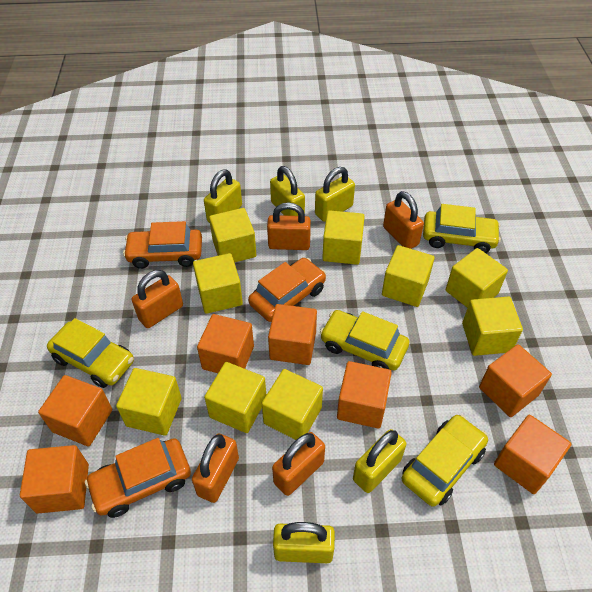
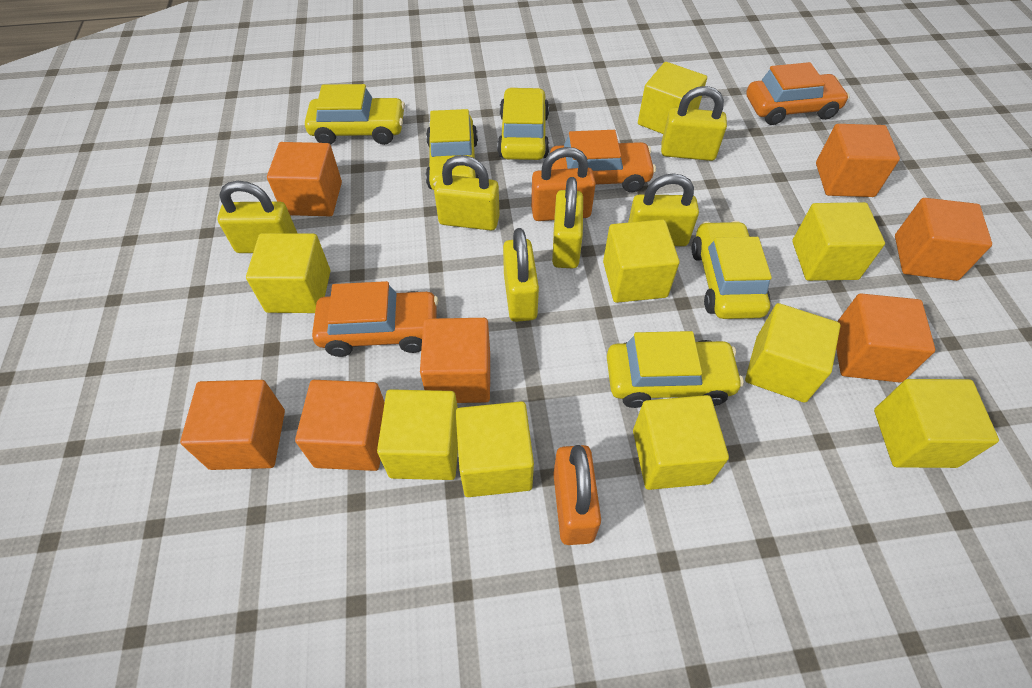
orange padlock: [132,270,183,328] [192,434,239,503] [267,202,311,250] [272,432,325,496] [383,191,424,249] = 5 -> [531,147,596,221] [553,445,601,545] = 2
yellow car: [47,318,134,388] [320,310,409,371] [402,415,488,507] [423,204,501,253] = 4 -> [305,84,405,145] [426,109,479,190] [497,87,549,160] [607,331,744,408] [692,221,772,319] = 5
yellow padlock: [204,169,242,223] [270,166,305,216] [273,522,335,563] [315,167,355,222] [353,429,406,493] = 5 -> [218,181,297,253] [434,155,500,231] [503,228,539,322] [552,177,583,268] [628,173,699,246] [661,86,727,161] = 6

